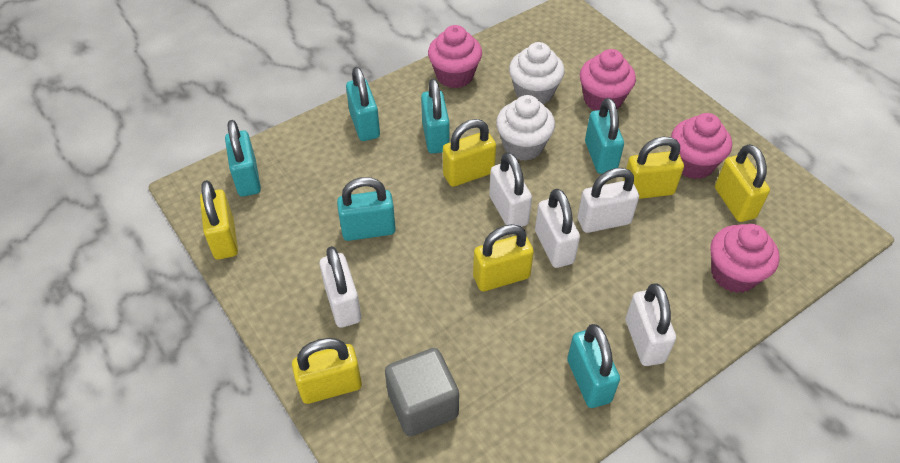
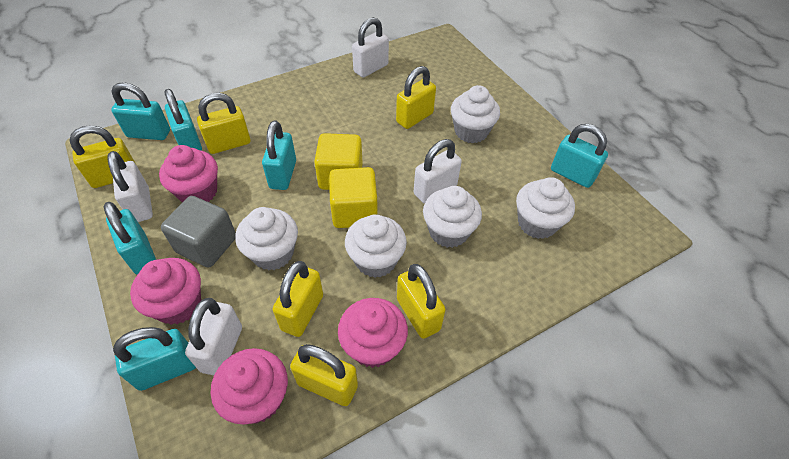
white cupcake: [496,95,555,161] [509,42,565,104] = 2 -> [235,207,298,271] [345,214,407,278] [423,186,482,248] [451,85,500,143] [516,177,575,239] = 5
white padlock: [320,246,361,328] [489,152,532,227] [535,189,580,268] [577,168,639,233] [626,283,676,366] = 5 -> [107,151,153,222] [185,298,242,375] [352,17,389,77] [414,139,462,204] = 4
yellow cube: none = 0 -> [314,133,362,190] [329,167,378,228] = 2

